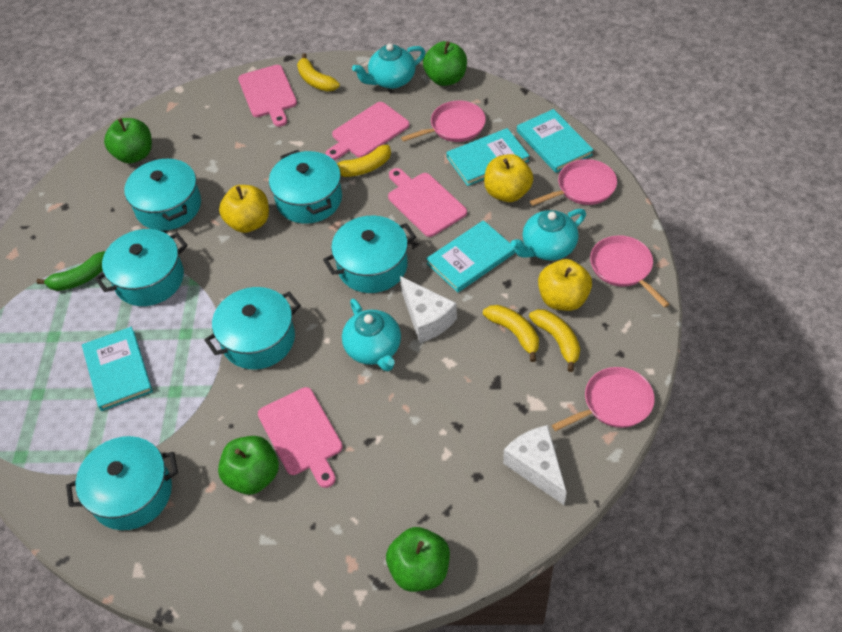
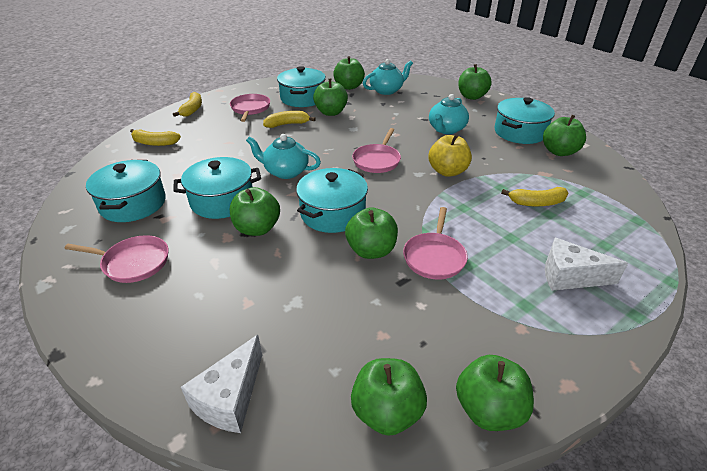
green apple: [104,118,152,163] [218,436,279,495] [386,527,450,592] [423,41,467,86] = 4 -> [230,187,280,236] [313,79,348,116] [333,56,365,90] [345,207,398,259] [351,358,427,436] [456,355,534,431] [458,64,492,100] [543,115,586,156] = 8
green banana: [36,251,106,291] = 1 -> none = 0
pink cutting board: [238,65,297,127] [258,387,343,488] [326,102,410,160] [388,168,467,237] = 4 -> none = 0
turquoise book: [82,327,153,411] [426,220,515,292] [446,128,530,186] [517,109,594,173] = 4 -> none = 0
turquoise pot: [66,436,178,530] [95,229,188,306] [124,158,201,231] [205,287,301,370] [269,150,342,224] [323,216,416,293] = 6 -> [86,160,166,222] [173,157,261,219] [277,66,326,107] [296,168,368,233] [495,97,555,144] = 5
yellow apple: [219,185,269,233] [484,154,533,202] [538,259,592,311] = 3 -> [428,134,472,177] = 1

